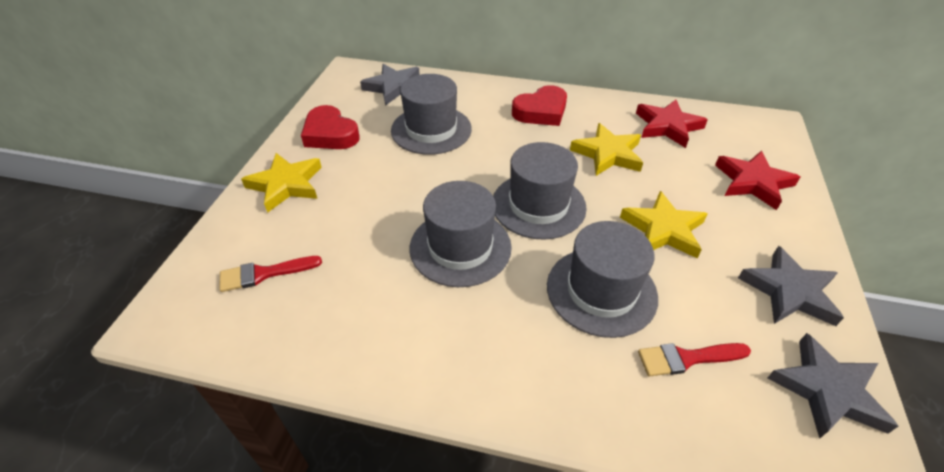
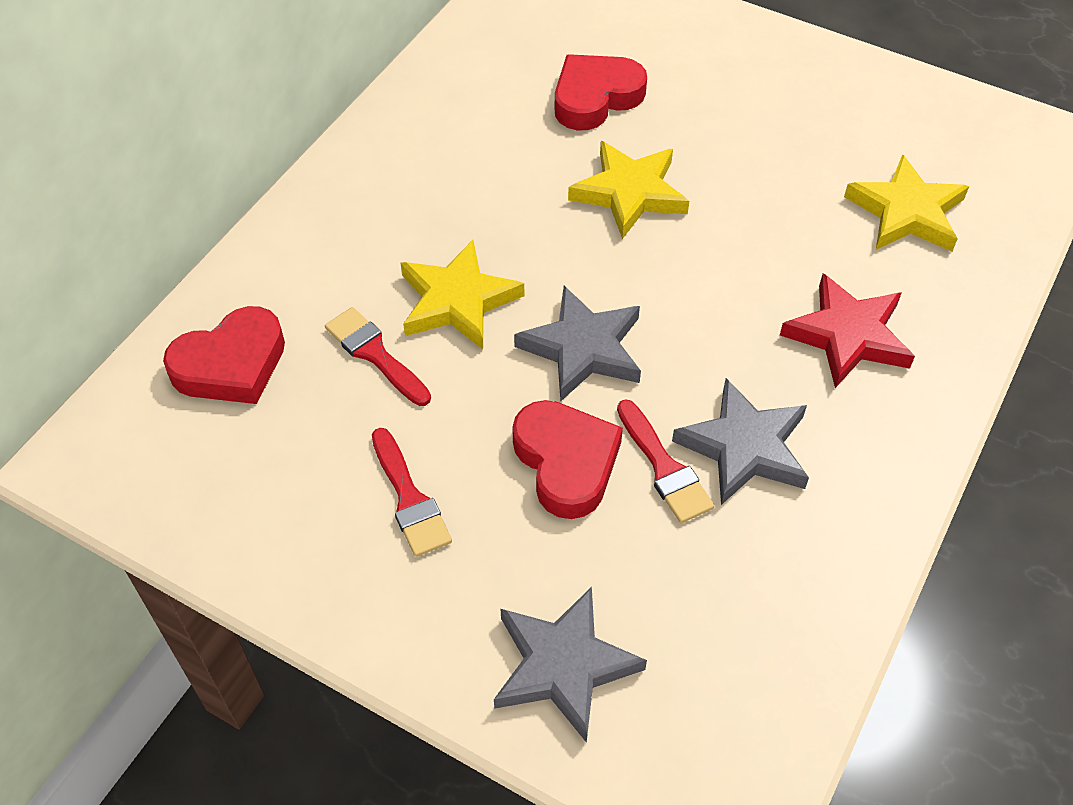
grey hat: [391,74,472,155] [410,181,512,287] [493,142,587,240] [547,221,658,338] = 4 -> none = 0
red brush: [219,256,322,292] [638,343,751,376] = 2 -> [325,307,431,406] [372,428,452,557] [617,399,714,523] = 3
red heart: [301,105,360,149] [512,85,567,126] = 2 -> [163,306,285,404] [512,400,623,519] [555,54,647,130] = 3
red star: [636,100,708,148] [715,151,800,210] = 2 -> [780,274,915,388] = 1

